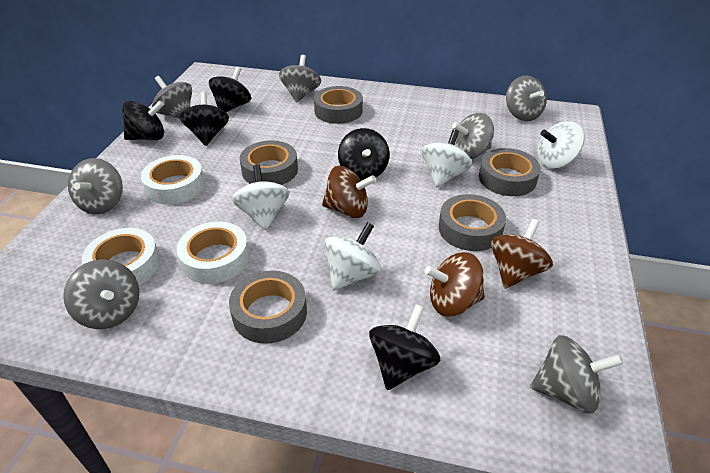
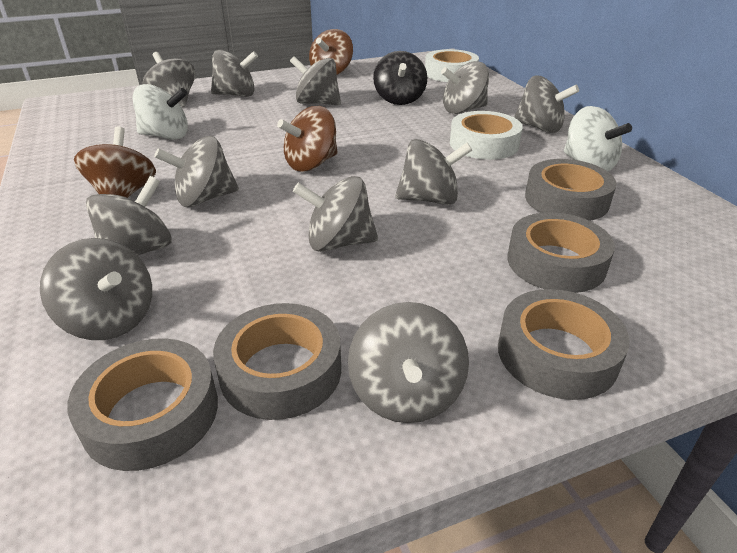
black spinning top: [122,101,164,140] [180,92,229,146] [209,67,251,112] [338,128,390,181] [369,304,441,390] = 5 -> [373,51,427,105] = 1
grey spinning top: [63,259,139,329] [68,158,123,214] [152,76,192,118] [279,55,321,103] [452,113,494,159] [506,76,547,121] [530,335,623,414] = 7 -> [40,238,152,340] [86,176,172,255] [143,52,195,107] [154,136,239,207] [211,50,258,97] [290,56,341,105] [293,176,378,252] [348,302,469,423] [395,139,472,205] [441,61,489,114] [514,76,579,133] = 11
white spinning top: [232,164,290,230] [324,222,381,290] [422,129,472,188] [537,121,585,169] = 4 -> [132,84,188,140] [564,106,632,172] = 2
white tape: [82,228,160,285] [141,155,205,205] [177,222,249,284] = 3 -> [425,49,479,82] [450,111,523,159] = 2

